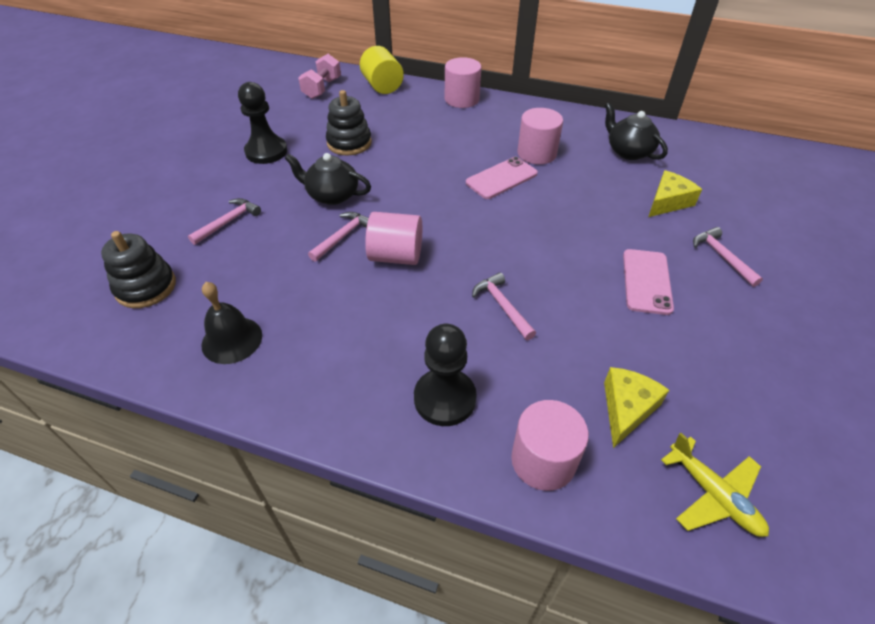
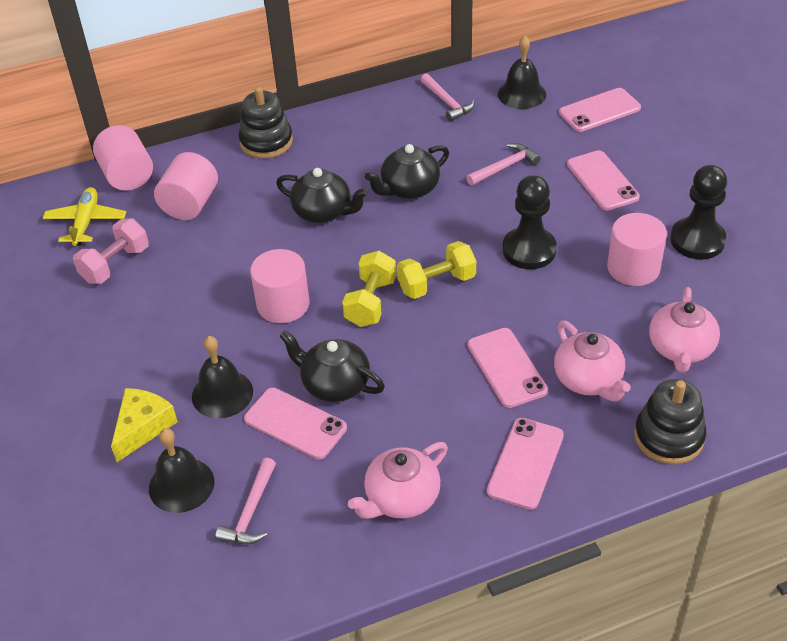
black bell: [202,282,262,364] = 1 -> [149,428,214,513] [192,336,253,418] [498,36,546,109] = 3
black teapot: [285,153,371,205] [605,102,668,160] = 2 -> [276,168,368,223] [279,330,385,402] [365,144,449,199] = 3
pink hammer: [188,198,261,245] [308,212,369,262] [472,272,536,340] [693,227,763,287] = 4 -> [215,458,276,544] [420,73,475,122] [466,143,541,186] = 3
pink phone: [466,157,538,199] [623,249,674,315] = 2 -> [244,388,347,459] [468,328,548,408] [487,418,564,510] [559,88,641,132] [567,150,640,211] = 5
pink teapot: none = 0 -> [348,442,448,519] [554,321,630,402] [649,287,720,372] = 3
yellow cheese: [604,367,669,448] [648,170,702,217] = 2 -> [111,388,178,462] = 1
yellow cylinder: [360,46,404,94] = 1 -> none = 0
yellow dumbbell: none = 0 -> [342,251,396,327] [397,241,476,299] = 2

